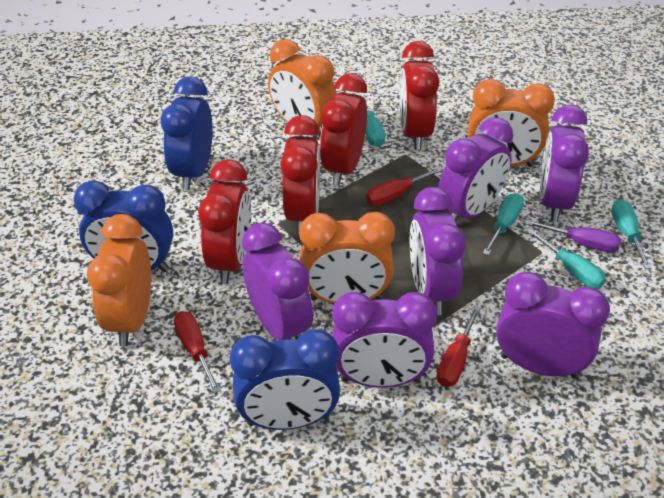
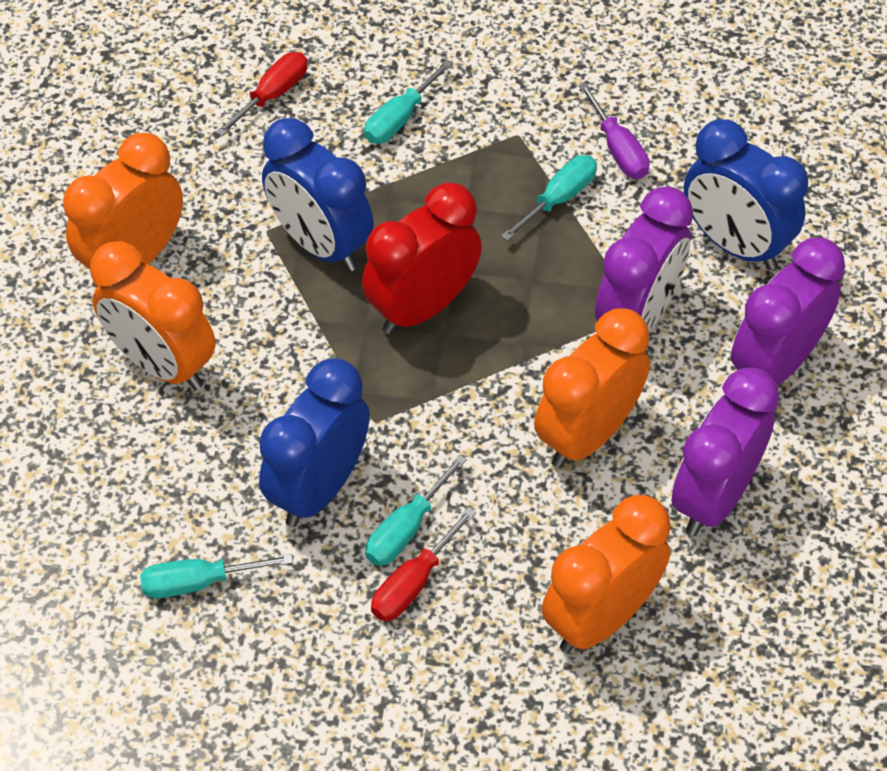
purple clock: [242,222,313,340] [332,292,437,388] [410,187,466,315] [438,117,513,222] [496,272,610,378] [540,104,589,222] = 6 -> [595,186,693,331] [672,368,779,536] [731,238,845,385] = 3
red clock: [198,159,251,284] [280,115,320,234] [320,73,367,186] [399,41,439,150] = 4 -> [362,183,482,334] = 1
red screwdriver: [174,311,221,393] [366,167,443,206] [437,306,481,387] = 3 -> [216,52,308,136] [371,507,476,621] = 2

